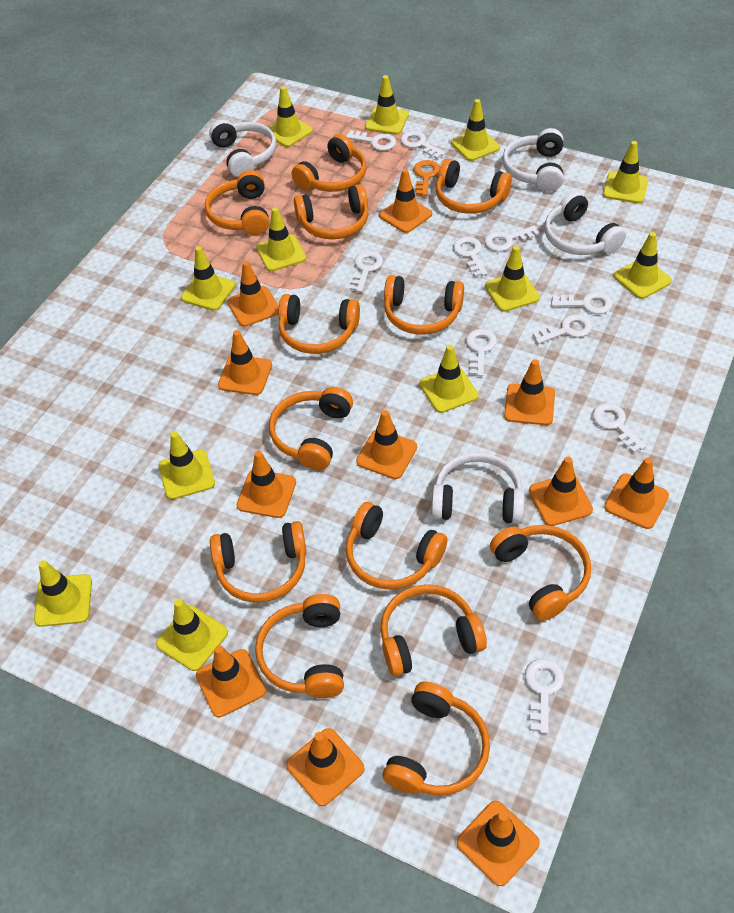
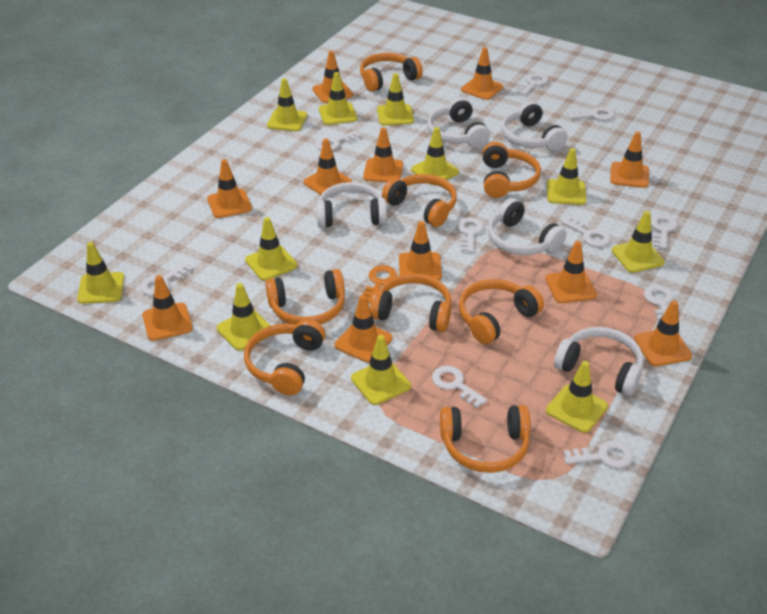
orange headphones: [205,170,269,235] [210,521,307,603] [255,594,344,698] [269,387,353,470] [278,294,360,354] [292,134,367,192] [294,184,369,239] [346,502,447,590] [380,584,487,677] [383,681,490,795] [384,275,464,334] [436,159,512,214] [490,525,591,621] = 13 -> [244,319,325,395] [266,269,345,325] [360,53,423,92] [370,274,452,332] [382,174,457,227] [440,405,531,473] [459,279,544,344] [482,142,541,198] = 8
white headphones: [209,120,276,177] [431,452,525,524] [502,128,564,192] [545,191,626,255] = 4 -> [316,182,387,228] [427,97,490,148] [488,198,566,255] [501,101,568,151] [554,327,644,396] = 5
yellow traffic cone: [34,560,92,627] [156,599,228,671] [159,431,215,500] [181,246,235,311] [256,207,306,271] [268,86,313,147] [365,75,409,135] [419,345,479,413] [451,99,500,161] [485,246,540,312] [603,141,648,203] [614,232,672,299] = 12 -> [77,242,125,304] [217,283,271,351] [245,217,298,281] [267,78,307,131] [319,72,358,125] [351,335,411,405] [377,73,414,126] [411,127,459,185] [546,361,608,433] [547,148,587,205] [612,211,665,273] = 11

